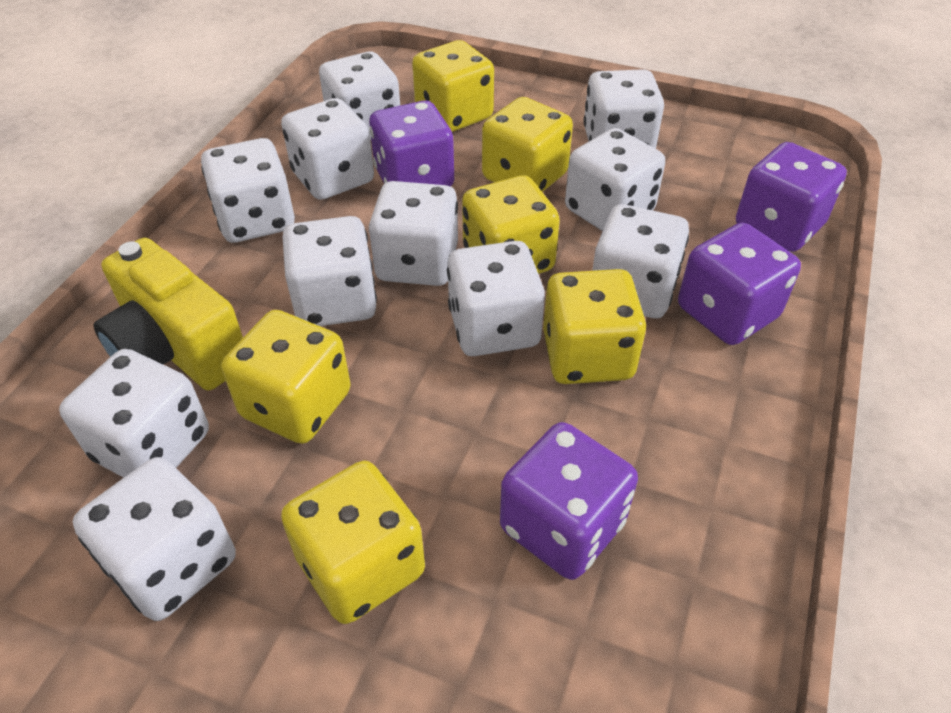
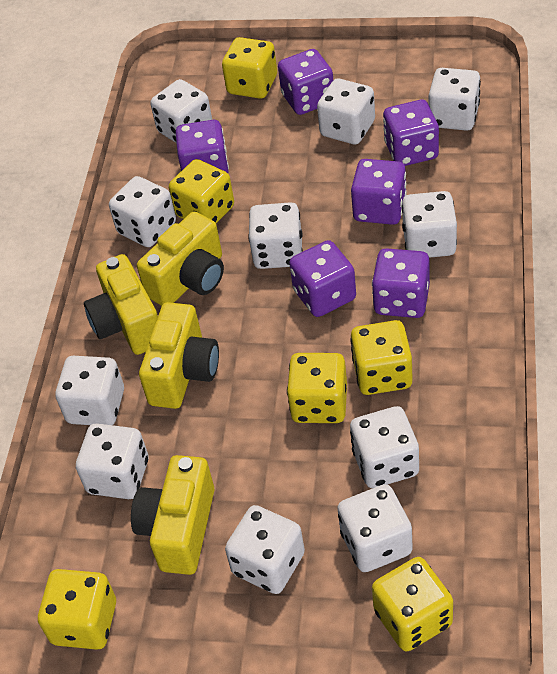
purple dice: [369,100,454,187] [500,422,638,580] [678,223,801,345] [736,142,847,252] = 4 -> [175,120,229,173] [278,49,333,115] [289,240,356,317] [351,159,407,225] [372,248,430,318] [383,100,439,166] = 6
yellow camera: [93,238,243,390] = 1 -> [84,254,158,355] [131,455,215,575] [137,211,224,306] [139,302,219,409] = 4

